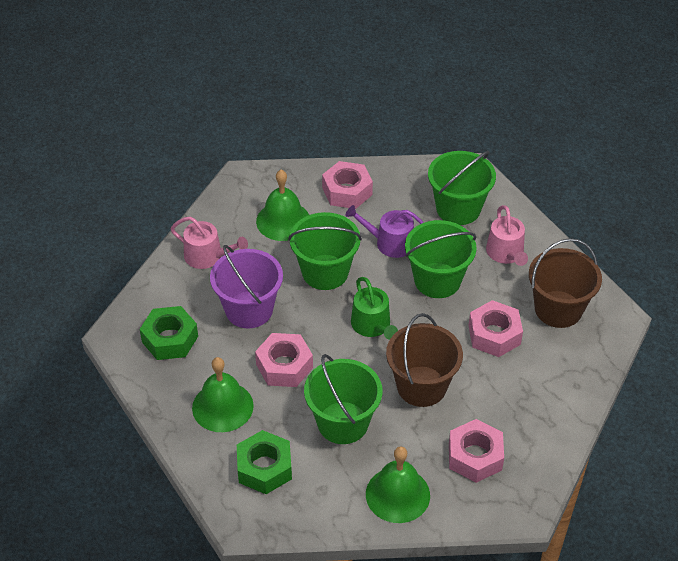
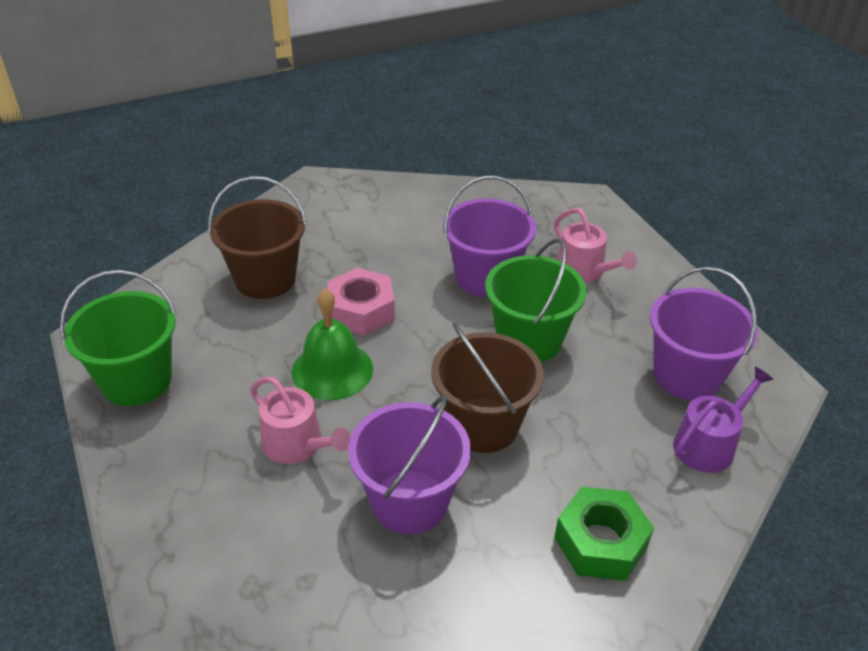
green bell: [192,357,254,432] [256,170,309,241] [366,446,430,523] = 3 -> [292,289,373,400] = 1
green bucket: [288,212,362,290] [304,354,382,444] [405,220,477,298] [428,151,496,225] = 4 -> [60,270,176,406] [485,239,587,362] = 2
green nut: [140,306,198,360] [237,430,292,494] = 2 -> [554,487,654,581] = 1
green watering can: [351,277,398,340] = 1 -> none = 0
pink nut: [255,333,313,387] [322,161,373,209] [449,419,504,483] [468,300,523,357] = 4 -> [327,268,395,336] = 1
purple bucket: [210,245,283,328] = 1 -> [348,395,471,535] [443,176,536,298] [650,267,758,400] = 3

